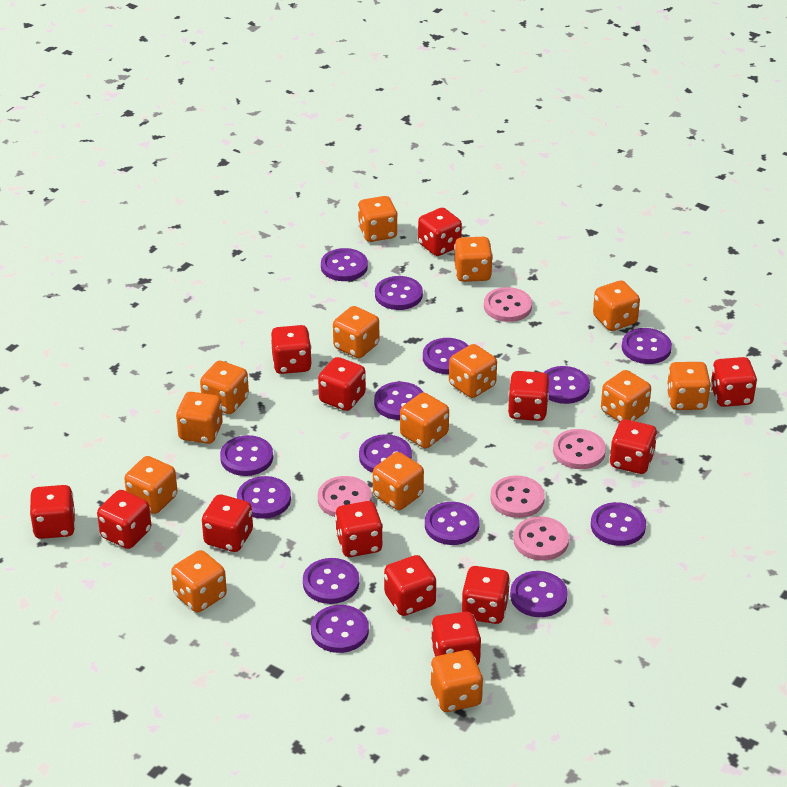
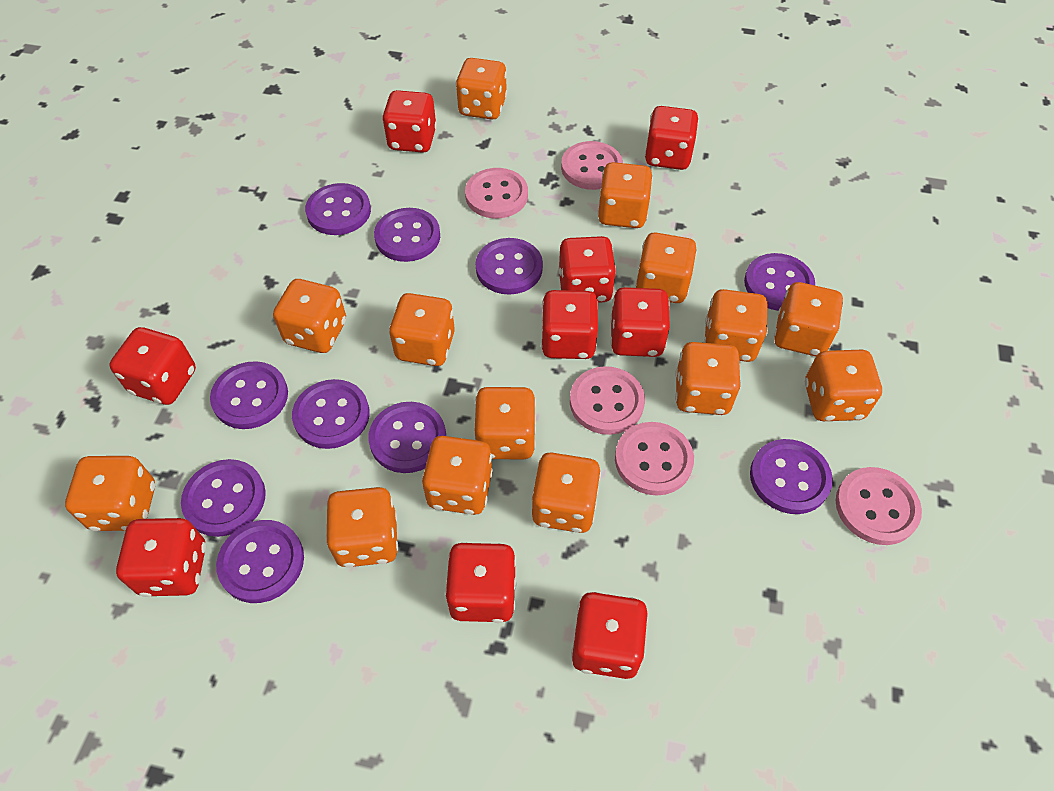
purple button: [220,435,273,476] [237,476,291,519] [303,558,359,604] [311,605,369,653] [321,248,368,281] [359,434,412,473] [374,382,423,420] [375,276,423,310] [423,338,469,374] [425,502,480,545] [510,571,568,617] [543,366,590,404] [591,502,646,546] [622,328,672,364] = 14 -> [181,459,266,537] [210,361,288,429] [216,520,304,603] [292,379,370,449] [305,183,371,235] [368,402,446,473] [374,208,440,262] [475,238,543,295] [744,253,815,311] [750,439,833,514] = 10
red dice: [29,485,75,539] [97,490,151,549] [202,494,253,552] [271,325,312,374] [318,357,366,411] [335,501,383,557] [384,555,436,616] [418,208,462,256] [431,612,481,665] [462,566,510,624] [508,371,549,421] [609,419,657,474] [711,357,757,407] = 13 -> [109,327,196,405] [116,518,206,597] [382,90,437,153] [445,543,516,623] [541,290,599,359] [558,236,617,303] [571,592,648,679] [610,287,670,357] [645,106,699,170] = 9

